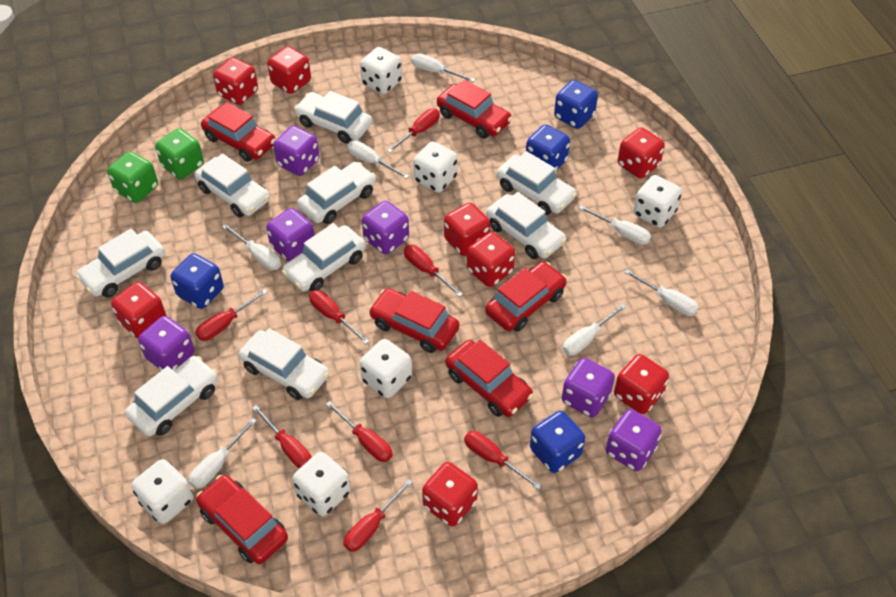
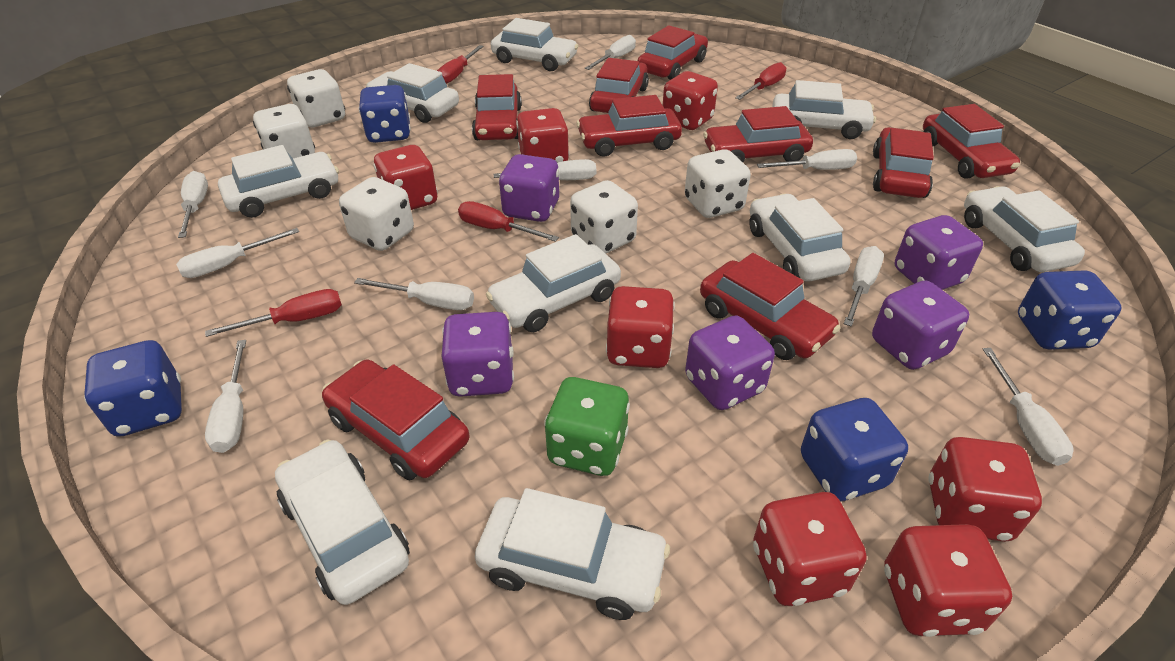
green dice: [107,151,158,203] [155,128,204,179] = 2 -> [544,377,630,476] = 1
purple dice: [138,316,194,371] [266,208,315,262] [273,126,320,176] [362,201,409,254] [562,358,615,417] [606,409,662,471] = 6 -> [442,312,514,397] [499,154,559,222] [685,316,775,410] [872,281,969,370] [895,215,983,290] = 5
red car: [196,475,288,564] [201,102,276,162] [369,288,459,353] [437,80,512,138] [445,340,533,417] [485,262,567,332] = 6 -> [322,360,469,480] [472,74,522,140] [576,95,682,157] [589,58,649,113] [638,25,708,80] [700,253,840,360] [703,106,813,163] [873,127,934,198] [923,104,1020,179] = 9
red dice: [111,282,167,338] [213,57,258,105] [267,46,311,94] [422,462,478,527] [444,203,491,256] [467,232,515,287] [614,354,669,414] [618,128,665,178] = 8 -> [373,145,438,210] [516,108,569,163] [606,286,675,368] [663,71,718,130] [753,492,866,606] [884,524,1012,637] [928,437,1042,542] = 7
red screwdriver: [195,289,268,341] [252,405,312,469] [309,290,370,344] [326,401,393,462] [343,479,413,552] [387,109,440,153] [404,245,463,297] [464,431,542,490] = 8 -> [205,289,342,337] [437,45,484,84] [458,201,559,242] [735,62,786,100] = 4
white dice: [132,459,193,524] [293,452,350,516] [360,47,402,94] [360,339,412,398] [413,142,458,193] [633,175,682,228] = 6 -> [253,104,315,158] [287,69,345,127] [339,177,414,251] [570,180,638,254] [685,149,751,218] = 5
white screwdriver: [189,418,257,489] [222,224,281,270] [347,140,409,179] [411,53,475,82] [563,304,626,356] [579,205,651,245] [624,269,699,316] = 7 -> [176,228,299,278] [178,171,208,238] [205,340,246,453] [354,278,474,310] [494,159,596,180] [585,35,636,70] [757,149,857,170] [844,246,884,327] [983,348,1074,466] = 9

